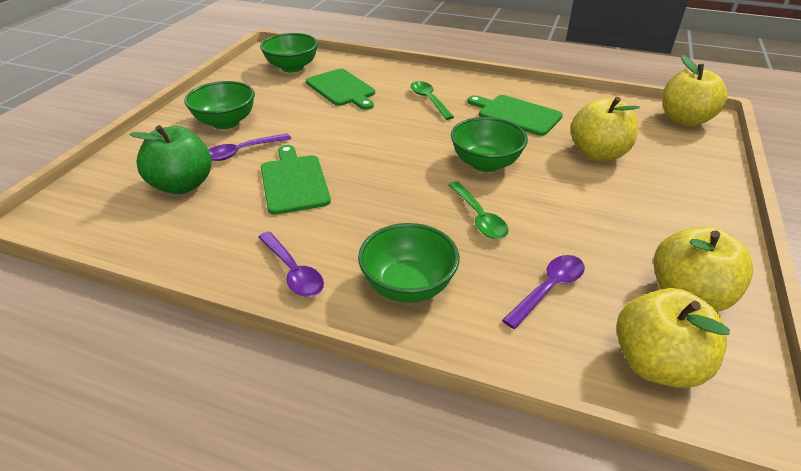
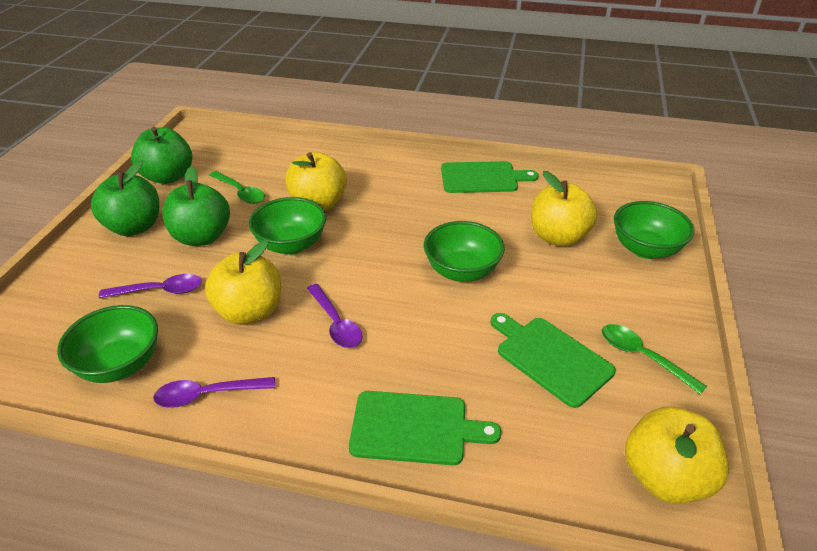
green apple: [129,125,212,194] = 1 -> [91,160,159,236] [131,127,192,184] [162,166,230,246] = 3

